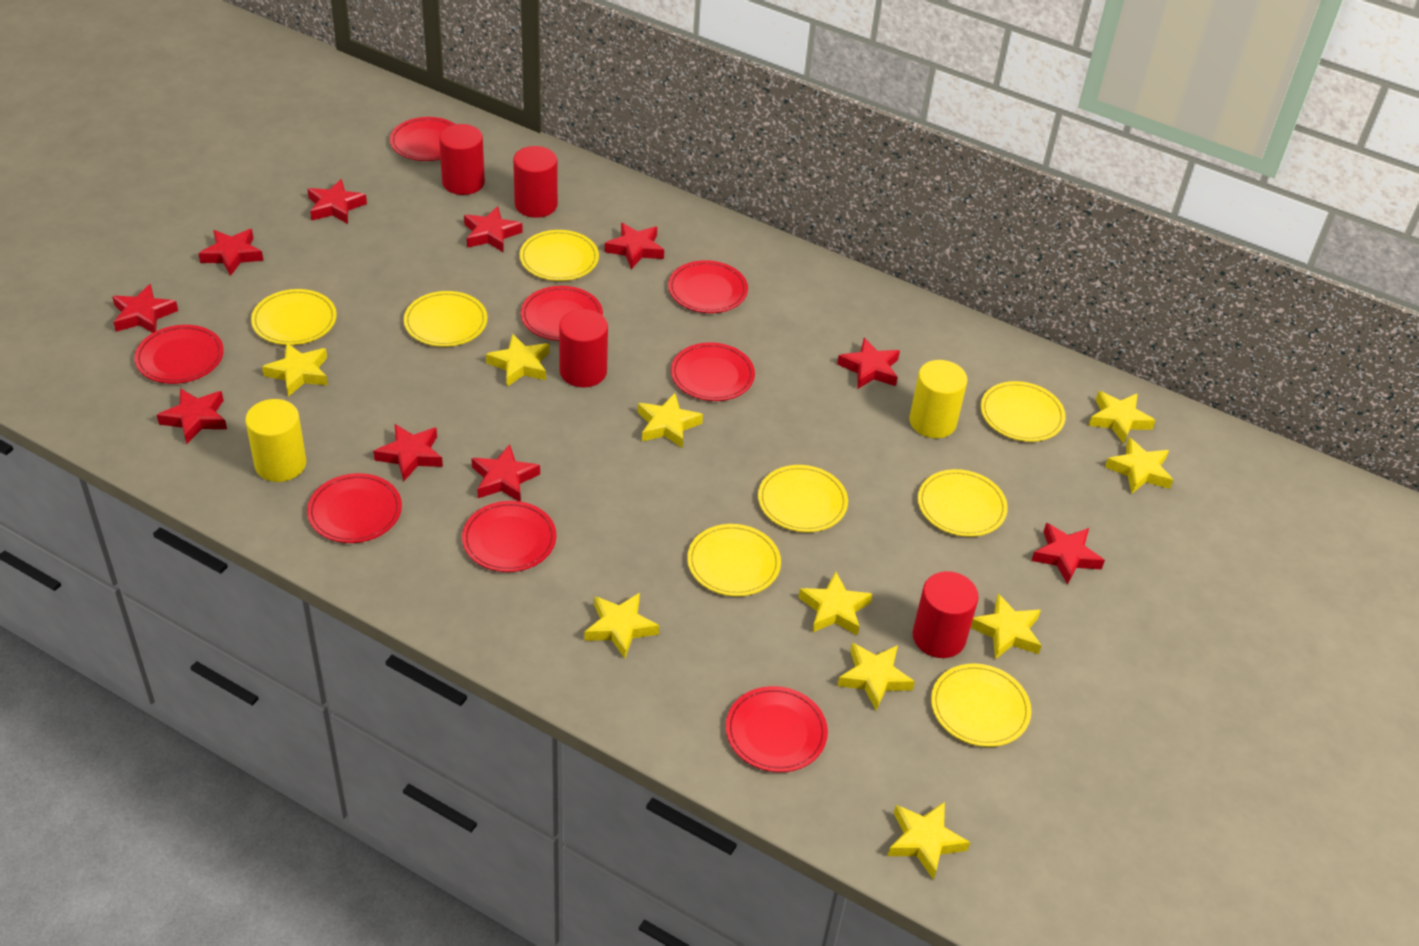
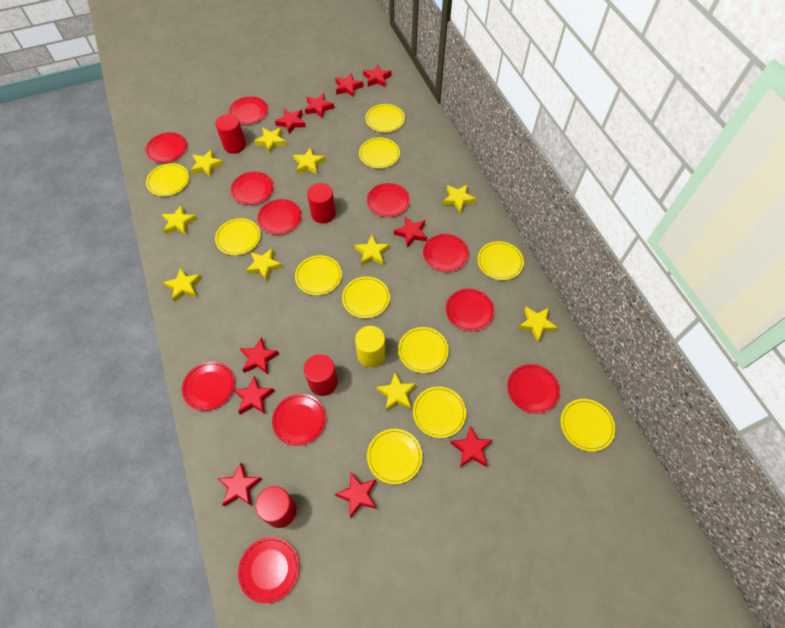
red plate: [134,325,224,384] [307,473,402,543] [390,117,455,161] [462,501,556,572] [520,286,603,341] [668,260,748,313] [671,342,755,401] [726,686,828,772] = 8 -> [145,132,187,163] [182,362,235,411] [228,96,268,124] [230,172,274,205] [238,537,299,604] [257,199,302,235] [272,394,326,446] [367,183,410,217] [423,234,469,272] [446,289,494,331] [507,364,560,414] = 11
yellow cylinder: [245,399,307,482] [909,360,968,438] = 2 -> [355,326,385,367] = 1
yellow plate: [251,289,337,345] [404,291,487,347] [520,230,599,281] [687,524,781,596] [758,465,848,532] [918,469,1008,537] [931,663,1031,747] [981,381,1066,442] = 8 -> [146,163,189,196] [215,218,261,255] [295,255,342,295] [342,276,390,318] [359,138,400,168] [366,104,405,132] [367,429,422,484] [398,327,449,373] [413,387,466,438] [477,241,524,280] [561,399,615,452] = 11

